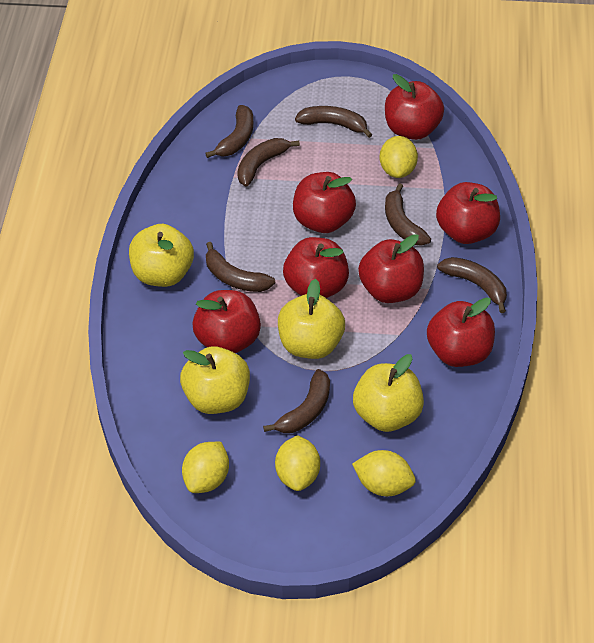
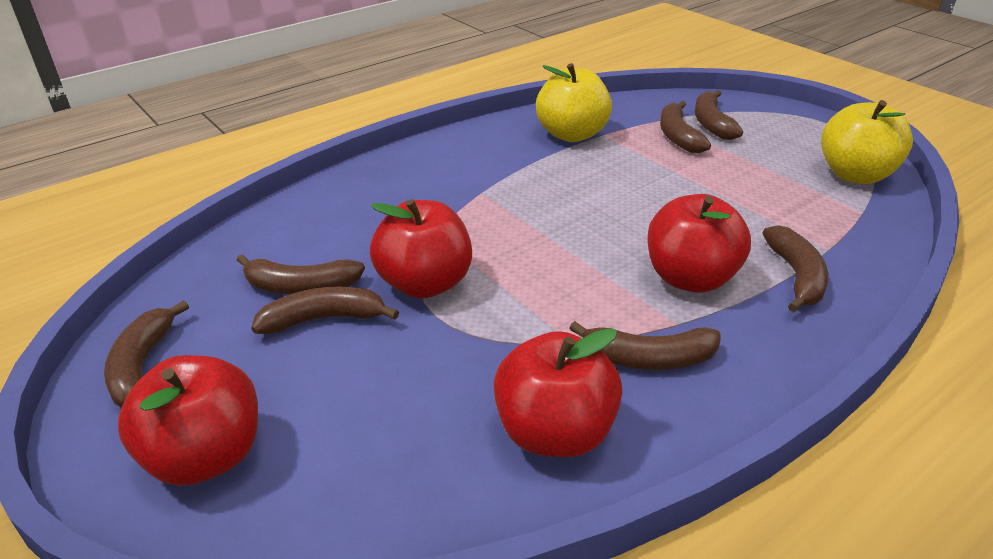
red apple: [192,290,261,353] [283,237,349,298] [293,172,356,233] [358,234,424,303] [385,74,444,140] [427,297,495,367] [436,182,500,244] = 7 -> [118,355,258,486] [370,199,472,299] [494,328,623,457] [647,194,751,293] = 4
yellow apple: [129,224,194,287] [180,346,250,414] [278,279,345,359] [353,354,424,432] = 4 -> [536,63,612,142] [821,100,913,184] = 2
yellow lemon: [182,442,229,493] [275,435,320,491] [352,450,416,496] [379,136,418,178] = 4 -> none = 0

